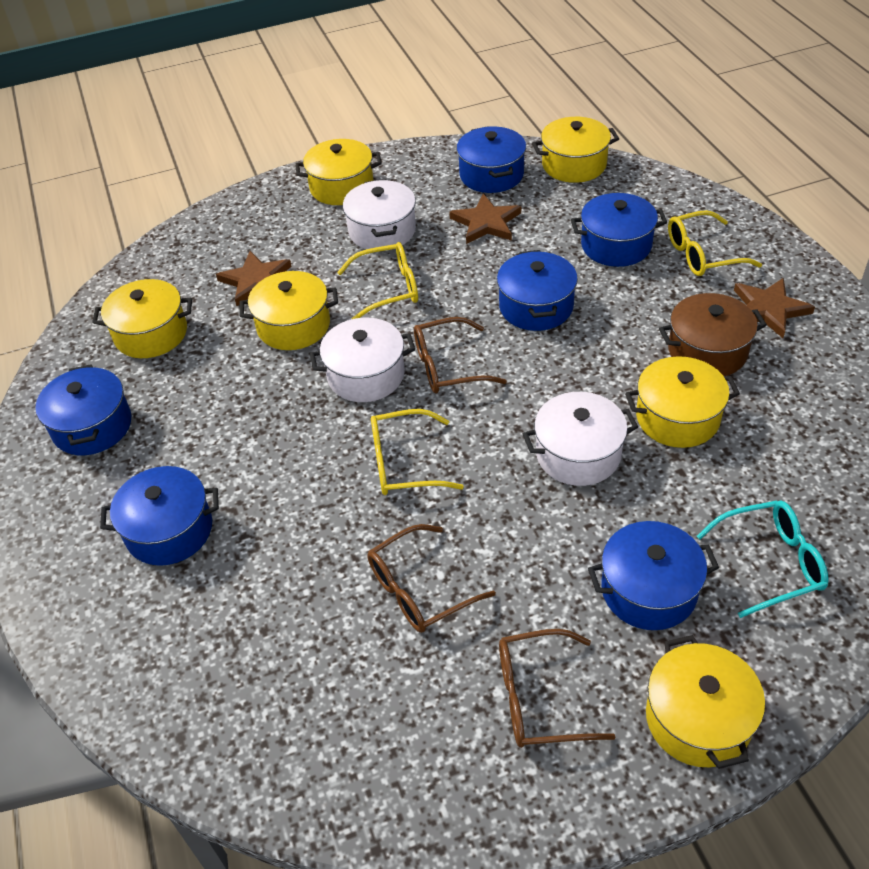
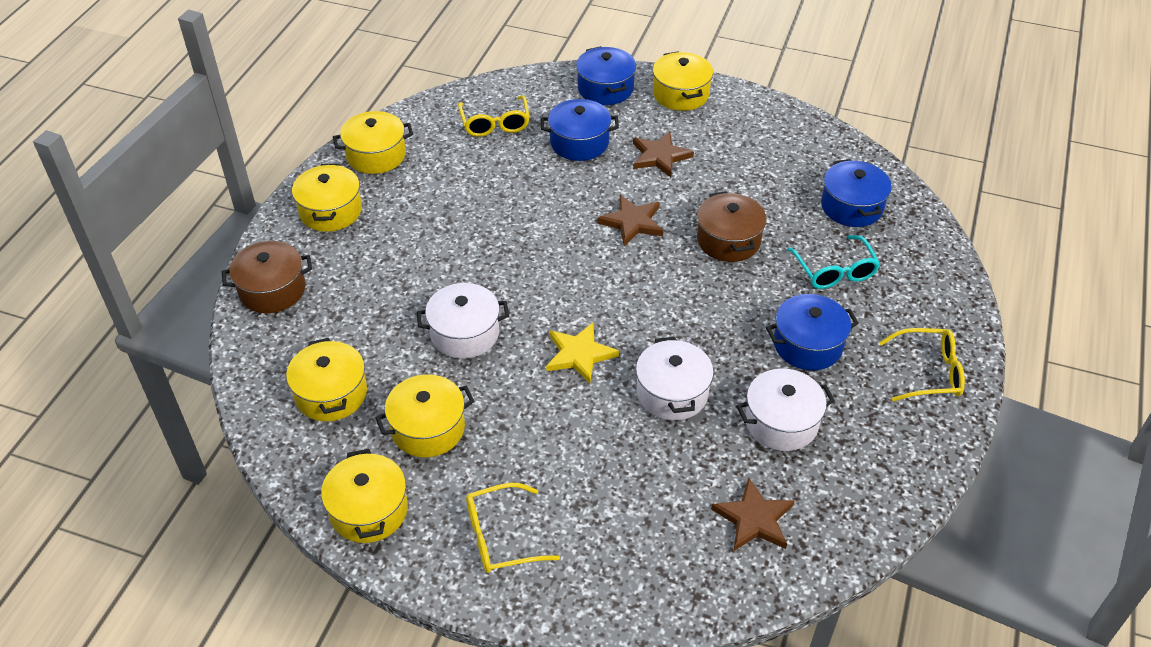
blue pot: [35,364,131,455] [100,466,219,566] [457,126,526,193] [497,250,578,331] [571,193,667,267] [588,521,719,630] = 6 -> [541,99,619,161] [576,46,636,105] [766,294,859,370] [821,159,892,227] = 4
brown glasses: [367,524,496,633] [414,317,507,393] [499,629,615,748] = 3 -> none = 0
brown pot: [659,293,767,376] = 1 -> [222,241,312,313] [697,191,767,262] = 2
yellow star: none = 0 -> [546,322,619,384] = 1

